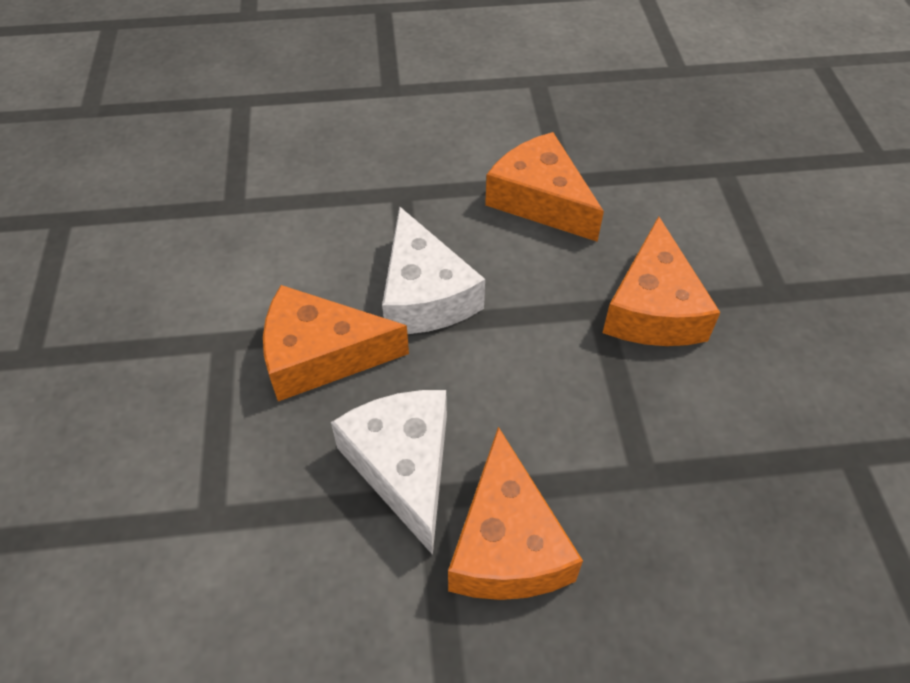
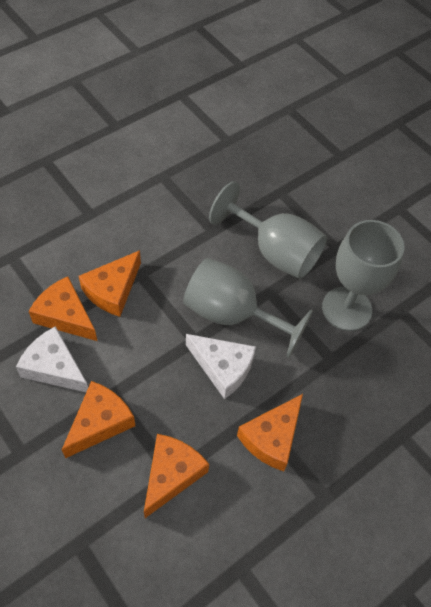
grey goblet: none = 0 -> [183,258,313,358] [209,181,327,279] [322,220,404,331] = 3
orange cheese: [263,285,409,401] [448,427,583,600] [485,132,604,242] [603,216,721,346] = 4 -> [29,276,97,341] [62,381,135,458] [79,250,141,317] [144,434,209,518] [237,394,303,471] = 5

